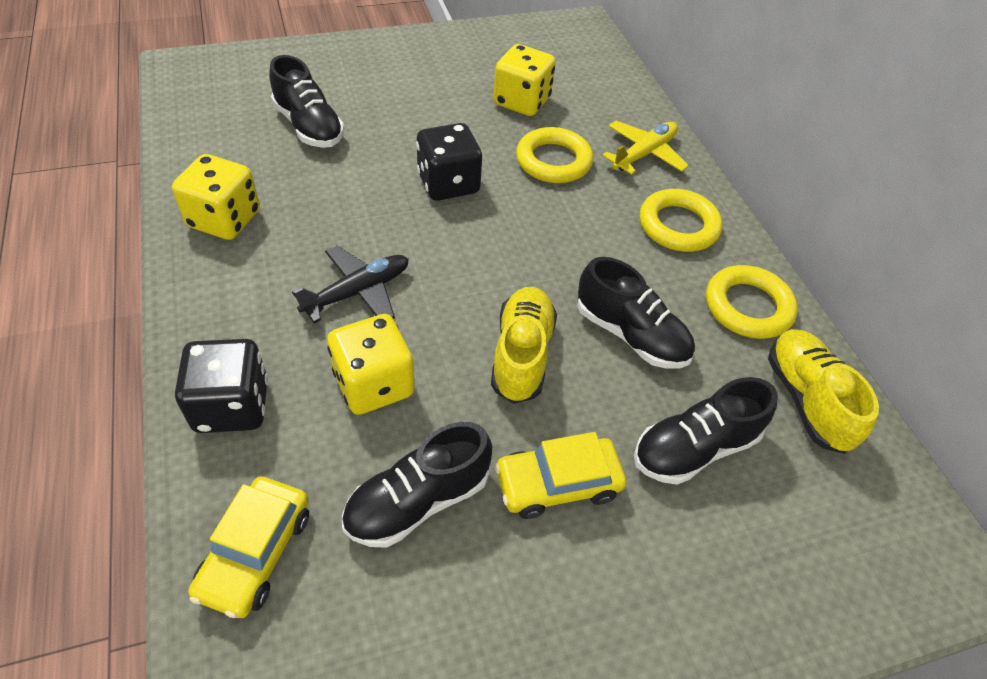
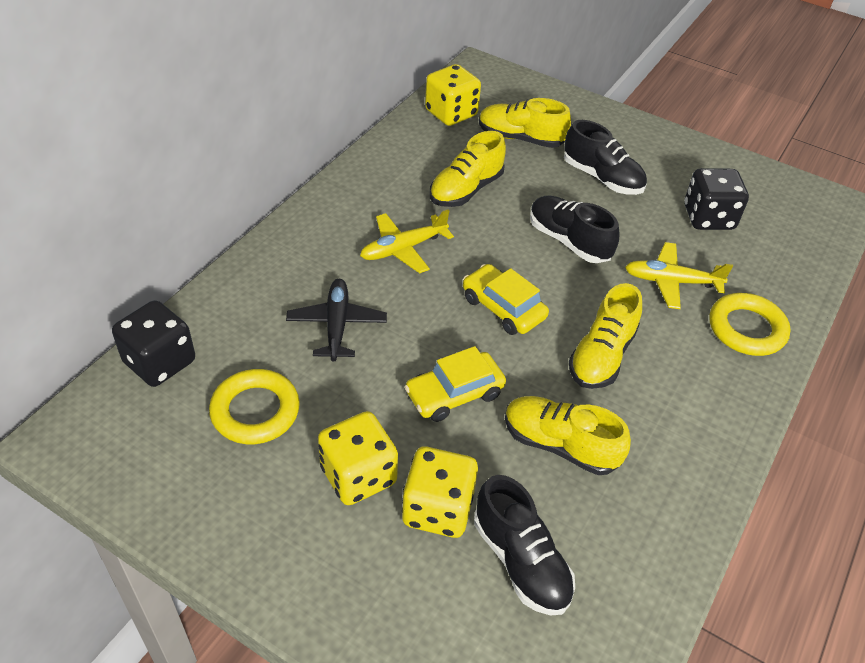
black shoe: [269,55,344,148] [342,422,492,548] [577,257,695,369] [634,377,778,485] = 4 -> [474,475,575,615] [530,196,619,263] [564,120,647,195] = 3
yellow plane: [602,121,689,175] = 1 -> [360,209,454,273] [625,242,733,309] = 2
yellow ring: [516,127,593,183] [640,189,723,252] [706,265,798,339] = 3 -> [209,369,300,444] [710,293,791,356] = 2
yellow shoe: [491,287,557,404] [768,329,879,454] = 2 -> [430,131,506,207] [479,98,571,148] [505,396,631,475] [569,283,642,389] = 4

